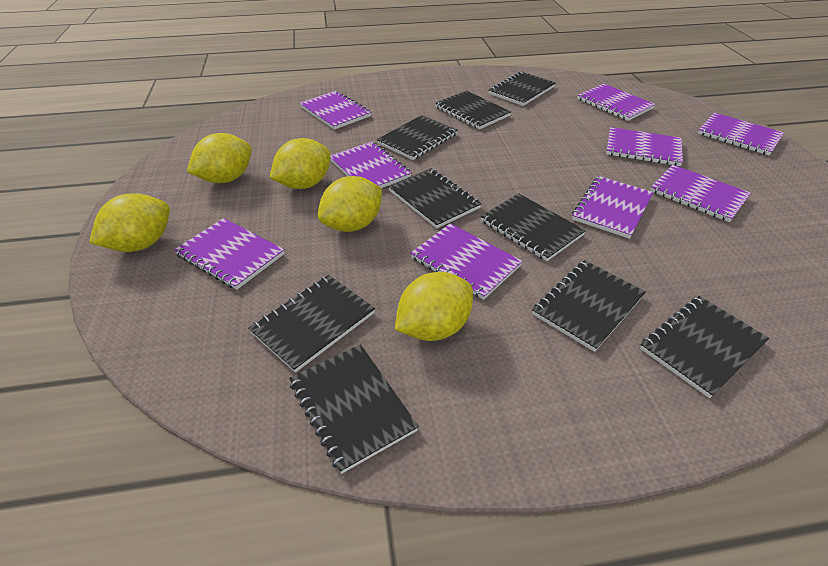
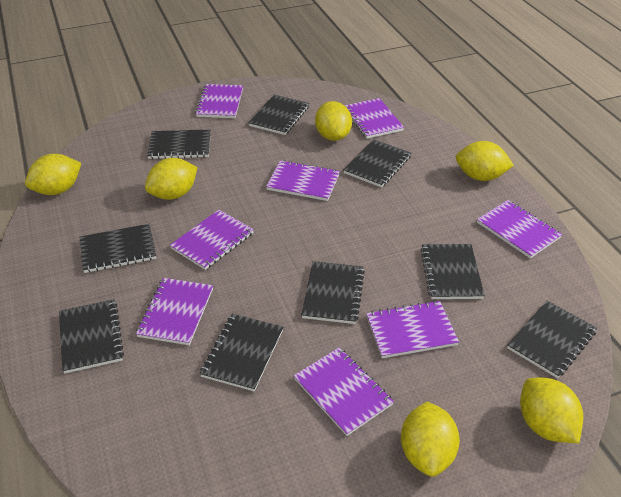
purple notebook: [174,218,284,290] [300,91,371,130] [330,141,412,188] [410,223,523,300] [572,176,653,239] [577,84,656,121] [606,127,683,166] [650,165,751,222] [698,113,784,156] = 9 -> [136,278,213,345] [170,210,254,270] [195,84,243,118] [266,160,340,201] [293,347,394,436] [344,98,404,139] [366,301,459,358] [477,200,562,258] = 8
yellow lemon: [89,193,170,252] [187,133,252,183] [270,138,331,189] [318,176,382,232] [395,272,473,341] = 5 -> [25,154,81,195] [145,158,198,200] [315,101,352,141] [401,402,460,477] [456,141,514,181] [520,378,583,443] = 6

